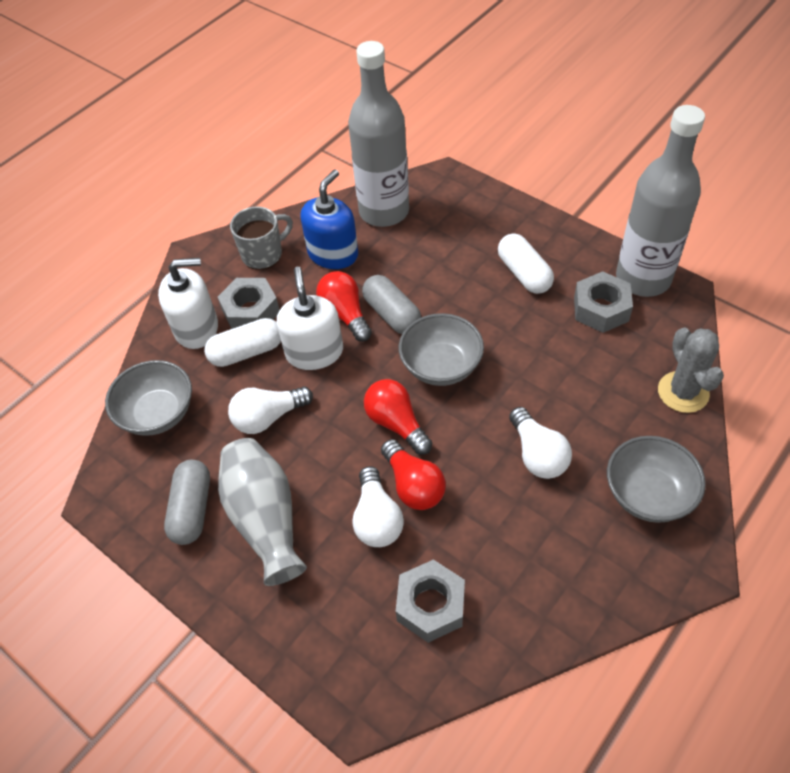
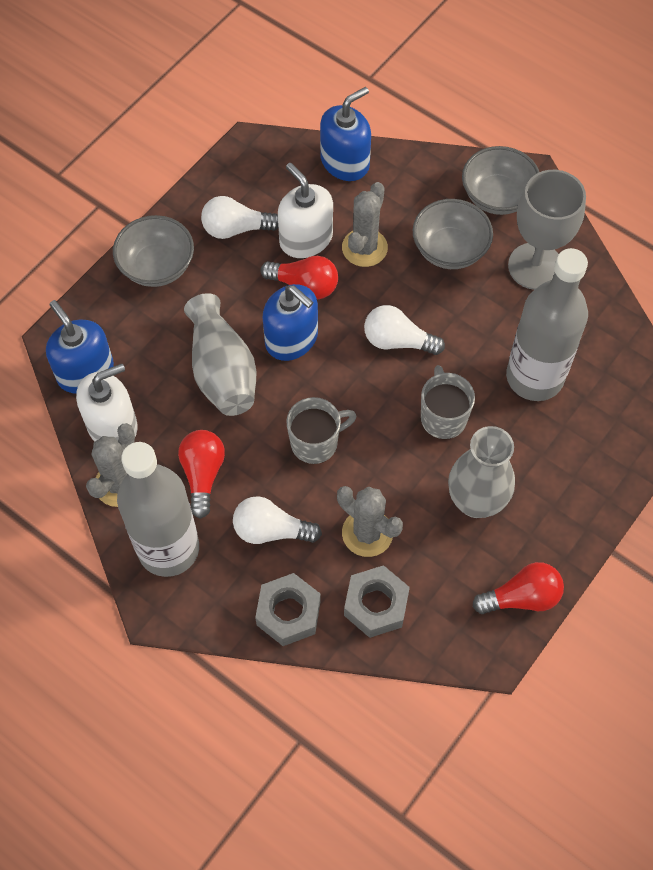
blue soap dispenser: [300,169,358,269] = 1 -> [46,300,114,394] [263,284,318,361] [320,87,371,181] = 3
grey cactus: [658,327,724,413] = 1 -> [86,423,135,507] [337,486,403,557] [342,182,388,267] = 3
grey capsule: [164,460,210,545] [362,275,421,334] = 2 -> none = 0
grey goblet: none = 0 -> [508,170,586,290] = 1
grey mug: [230,206,293,270] = 1 -> [286,397,357,464] [421,365,475,439] = 2
grey nut: [218,278,280,329] [396,560,465,643] [574,271,633,333] = 3 -> [255,573,321,646] [344,565,410,638] = 2
grey vase: [218,438,307,586] = 1 -> [184,293,256,416] [448,426,515,518] = 2
white capsule: [204,318,281,367] [498,234,554,294] = 2 -> none = 0

